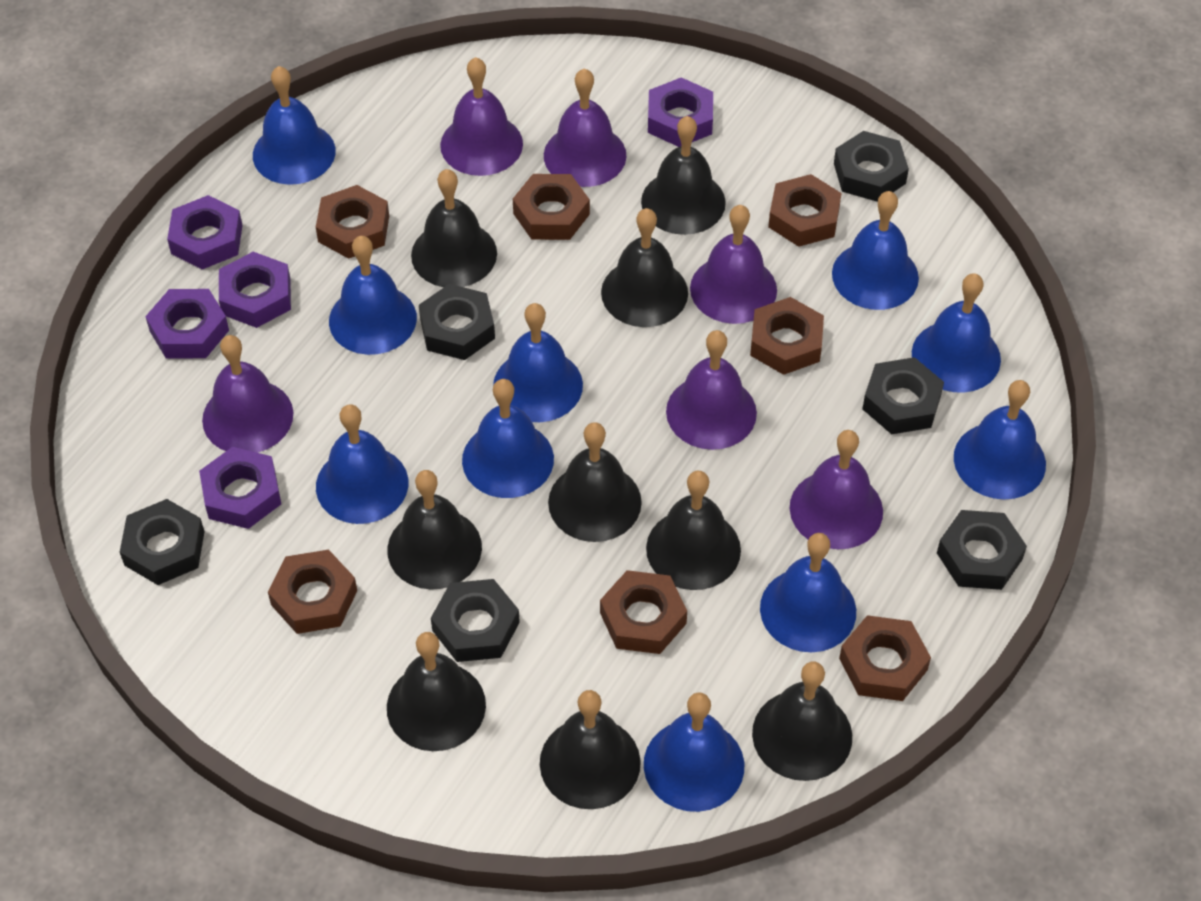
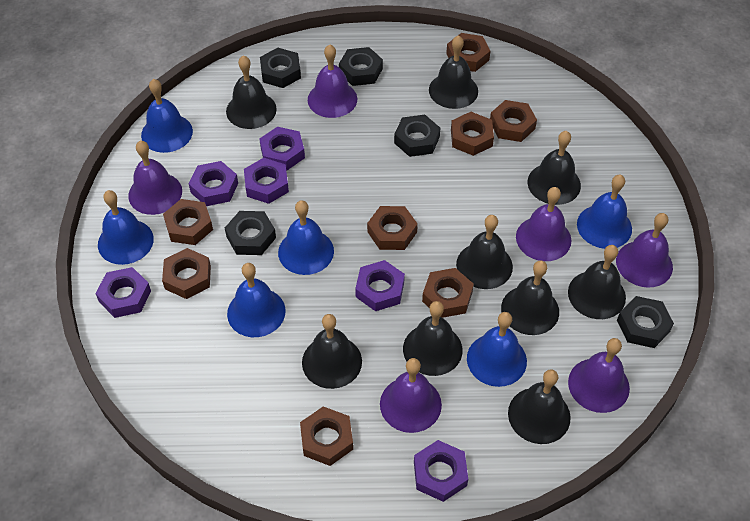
black nut: [120,499,205,585] [419,284,495,360] [431,579,520,662] [834,131,909,202] [862,357,944,434] [937,510,1027,590] = 6 -> [225,211,276,255] [260,48,301,88] [339,47,383,86] [394,115,440,157] [617,296,674,348] = 5
blue bell: [253,66,336,185] [316,404,408,524] [329,236,417,355] [462,379,554,498] [493,303,583,422] [644,692,744,812] [760,533,856,652] [832,191,919,310] [912,273,1001,393] [954,380,1046,500] = 10 -> [98,190,154,265] [141,79,193,153] [227,263,286,337] [278,200,334,275] [467,312,527,387] [577,175,632,249] = 6
brown nut: [268,549,357,634] [316,185,389,259] [513,174,590,240] [600,570,687,654] [750,297,824,375] [768,174,842,247] [839,615,931,701] = 7 -> [162,248,211,299] [163,199,213,245] [300,406,353,466] [367,206,418,250] [422,268,474,318] [446,33,490,72] [451,112,494,156] [490,100,537,142] = 8
purple nut: [145,289,229,359] [167,195,243,270] [199,447,281,529] [219,252,291,328] [648,77,713,147] = 5 -> [96,267,151,318] [189,161,238,206] [244,158,289,204] [259,127,305,170] [355,260,405,311] [414,440,468,502] = 6

